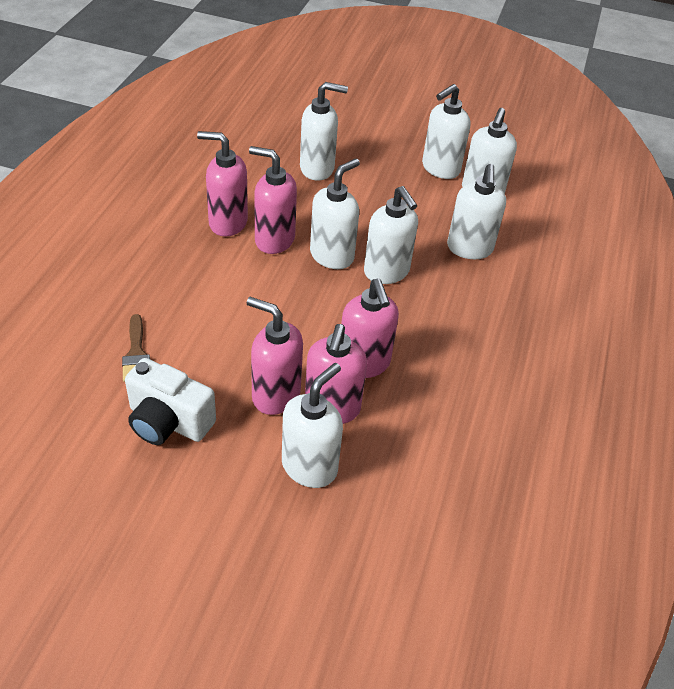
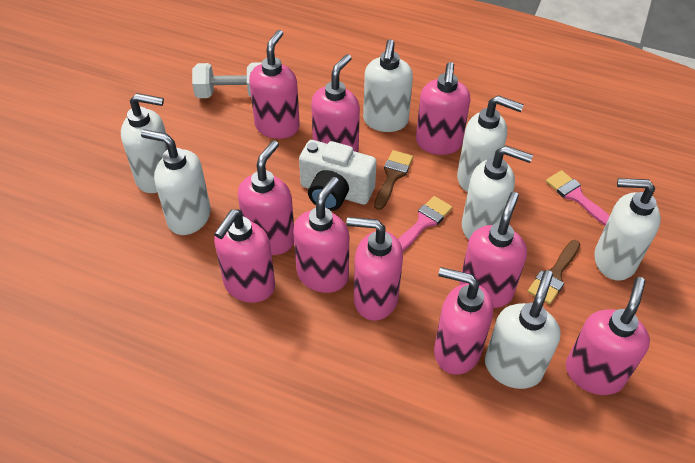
brown brush: [122,314,150,382] = 1 -> [374,150,413,210] [528,240,580,304] = 2
pink brush: none = 0 -> [398,196,453,251] [546,170,610,226] = 2
pink soap dispenser: [197,131,248,236] [247,297,303,415] [249,146,297,254] [305,324,367,424] [341,279,399,378] = 5 -> [214,209,275,303] [238,140,294,255] [249,30,300,139] [293,177,349,293] [311,54,360,152] [346,217,403,321] [416,62,470,155] [434,267,493,375] [459,192,527,308] [566,277,650,395] = 10
white dumbbell: none = 0 -> [192,63,262,98] = 1

